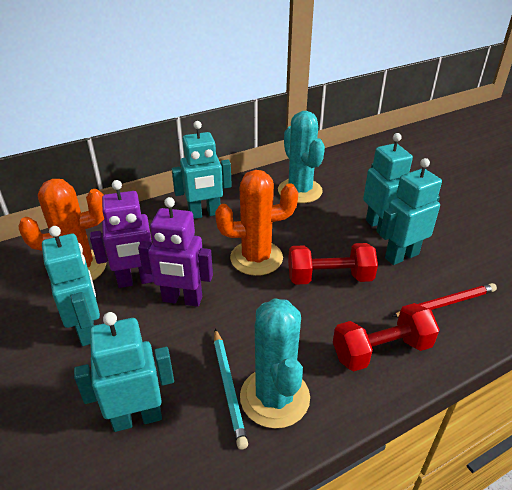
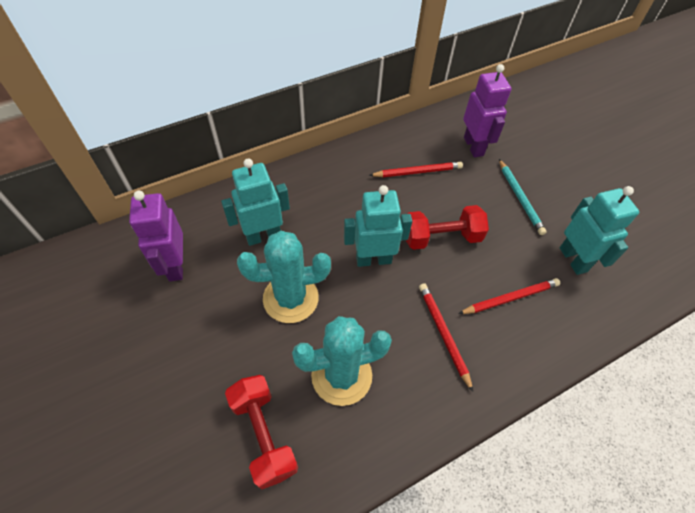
orange cactus: [19,179,106,280] [215,170,298,276] = 2 -> none = 0
red pencil: [391,283,497,317] = 1 -> [369,162,463,177] [419,283,473,392] [458,278,560,314] = 3
turquoise robot: [42,226,100,346] [74,312,174,432] [171,121,232,219] [363,133,413,235] [380,158,442,265] = 5 -> [221,159,290,246] [344,185,412,267] [560,186,639,275] = 3

